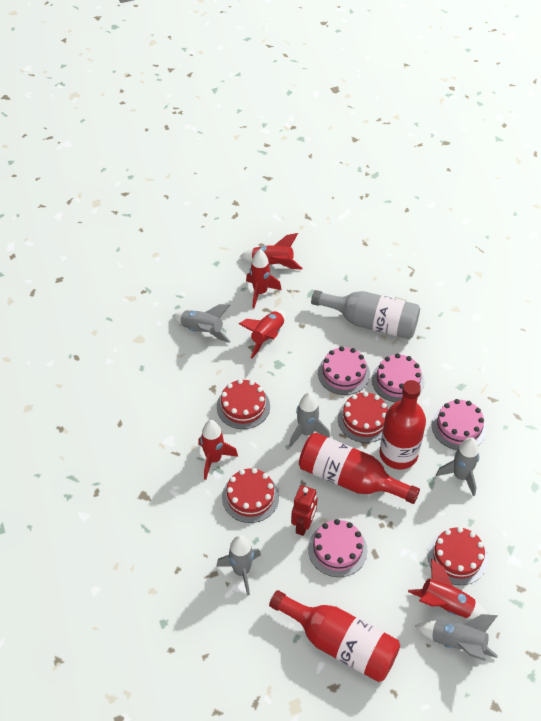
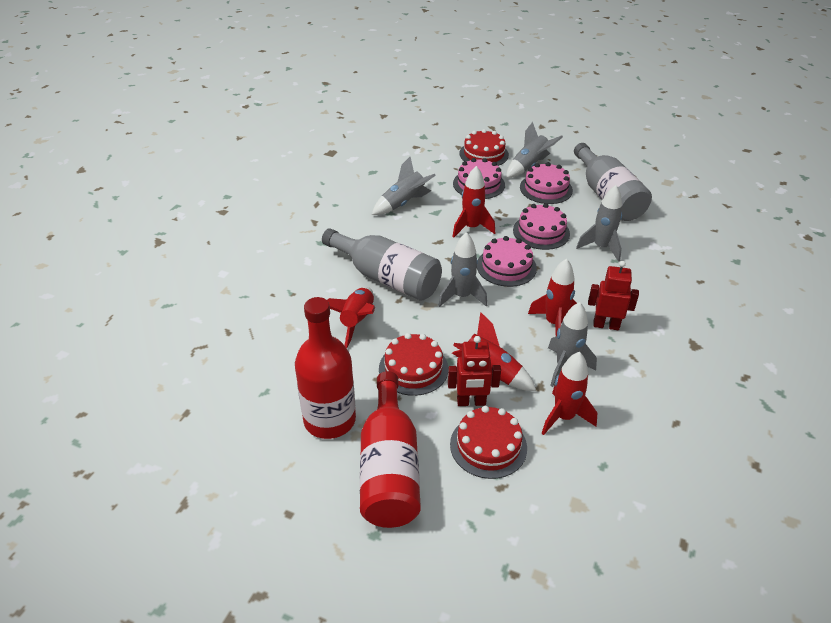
grey bottle: [311,290,420,339] = 1 -> [322,228,442,301] [574,143,652,221] = 2
red bottle: [269,590,400,682] [299,433,420,504] [379,380,426,469] = 3 -> [295,297,356,439] [360,371,421,528] = 2
red cake: [217,379,270,429] [222,468,279,523] [338,392,388,443] [428,527,488,585] = 4 -> [379,333,448,396] [450,406,527,479] [459,129,509,166] = 3
red robot: [291,485,317,536] = 1 -> [448,336,501,406] [588,261,639,330] = 2

